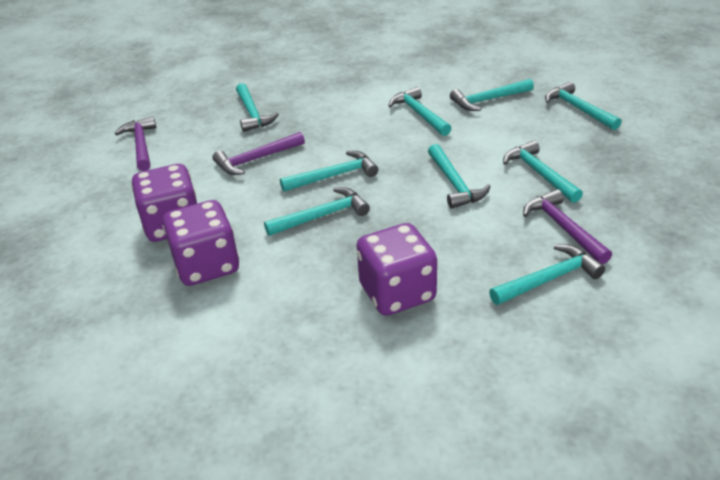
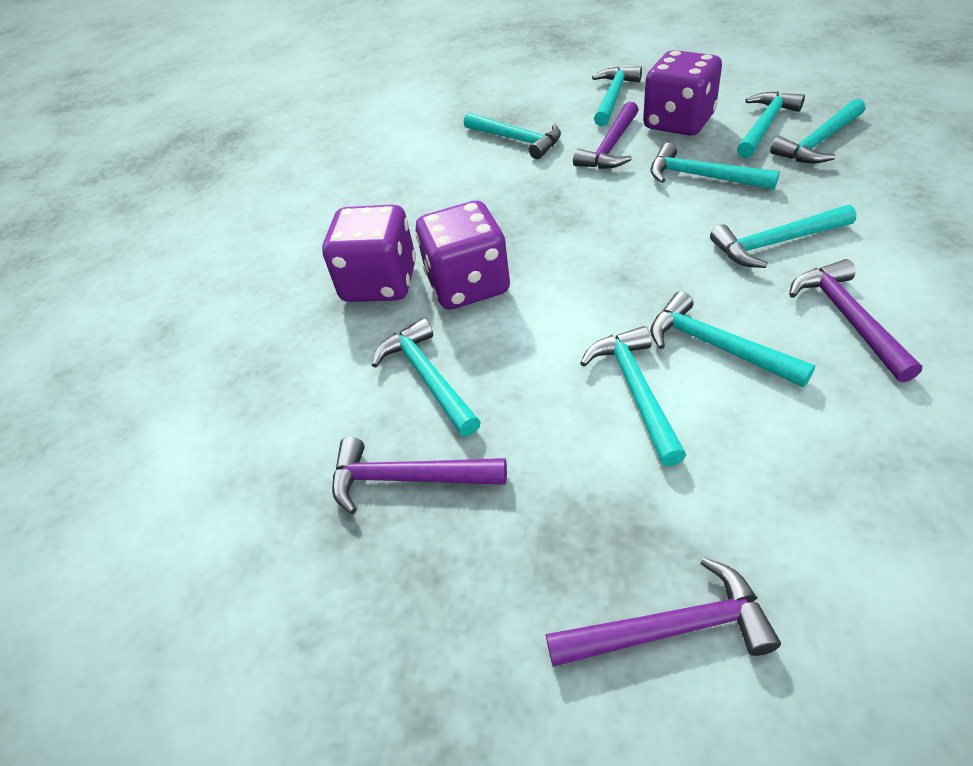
purple hammer: [115,116,156,171] [213,132,305,175] [523,189,612,264] = 3 -> [332,437,507,514] [546,557,781,667] [573,102,639,169] [789,259,922,383] = 4

